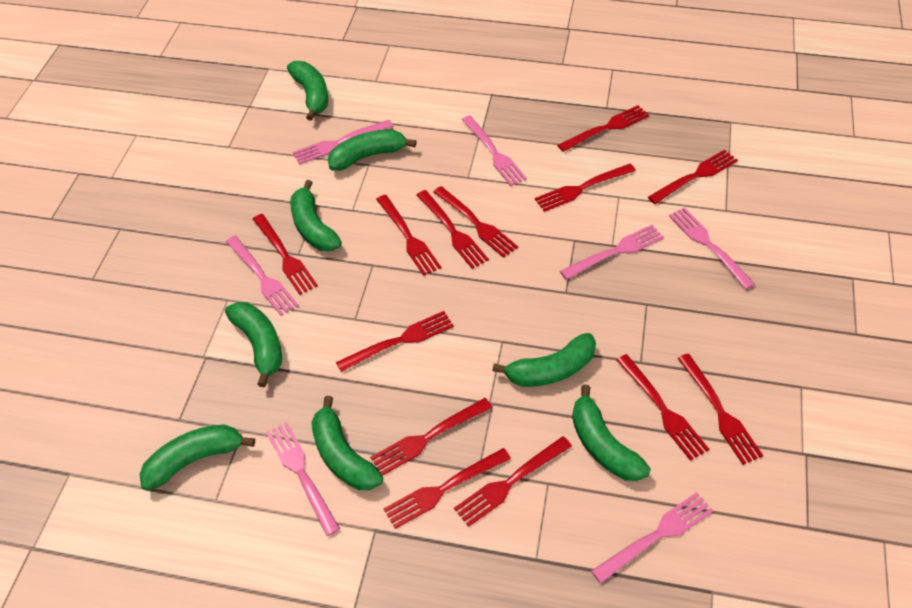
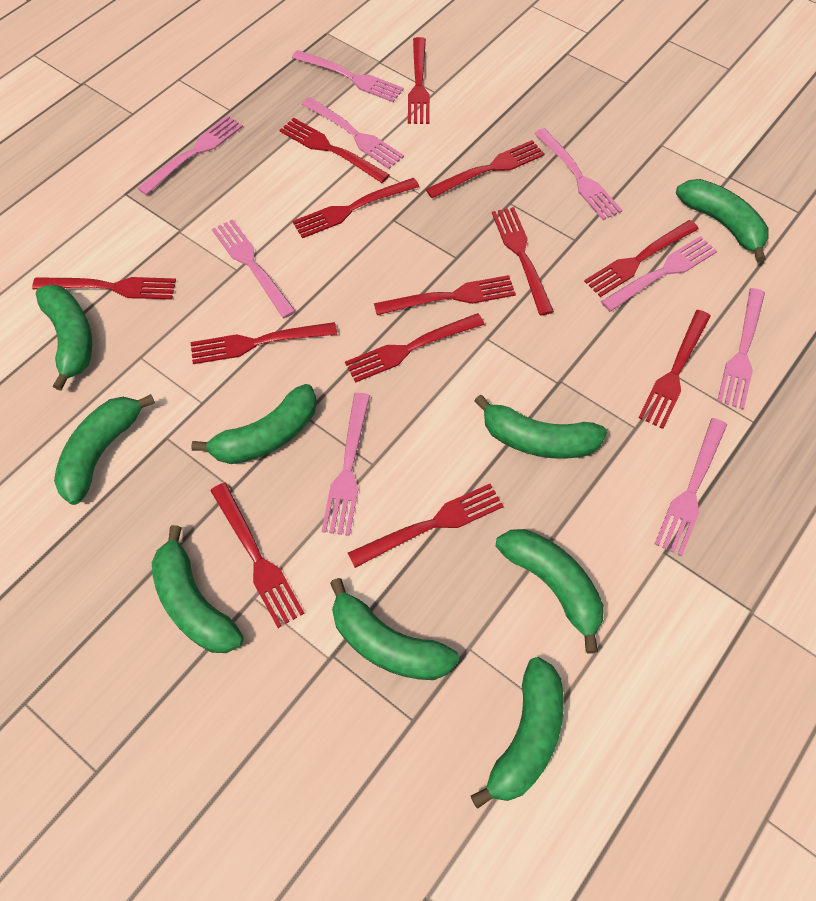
green banana: [140,424,255,491] [225,302,282,387] [287,61,328,121] [290,180,342,251] [311,396,383,490] [328,130,417,171] [493,333,596,387] [572,385,651,481] = 8 -> [36,285,92,391] [54,394,155,505] [152,525,244,653] [191,384,317,464] [330,578,459,680] [471,657,564,809] [474,394,607,459] [496,529,604,654] [676,179,769,262] = 9
pink fork: [226,236,299,316] [266,422,340,536] [293,120,393,165] [462,116,527,186] [560,225,664,280] [591,492,713,583] [669,208,755,289] = 7 -> [137,115,243,195] [212,219,296,318] [292,50,404,102] [302,97,404,169] [322,393,370,536] [534,128,622,220] [601,236,717,311] [655,418,727,556] [717,288,765,409] = 9

